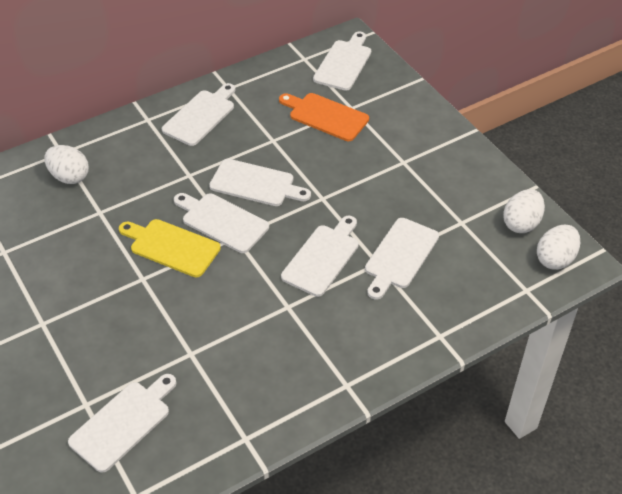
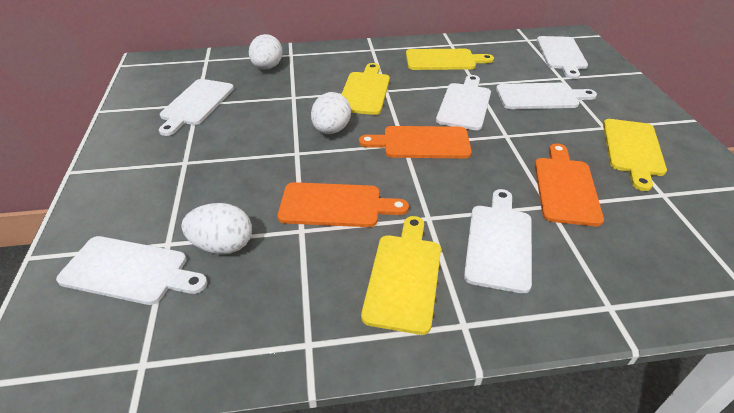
orange cutting board: [279,93,369,141] = 1 -> [278,182,409,227] [359,126,472,158] [535,144,604,226] = 3
white cutting board: [68,374,176,473] [162,83,235,146] [174,193,269,253] [209,159,311,206] [281,216,359,297] [313,32,371,91] [365,218,439,300] = 7 -> [56,236,207,305] [159,79,234,136] [436,75,491,130] [464,189,532,294] [496,83,597,109] [537,36,588,79] = 6
yellow cutting board: [119,219,221,277] = 1 -> [341,63,390,115] [361,216,441,335] [406,49,494,70] [603,119,667,191] = 4

